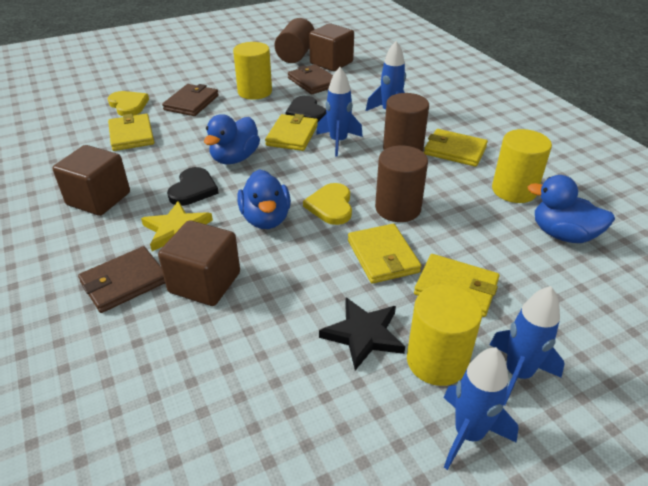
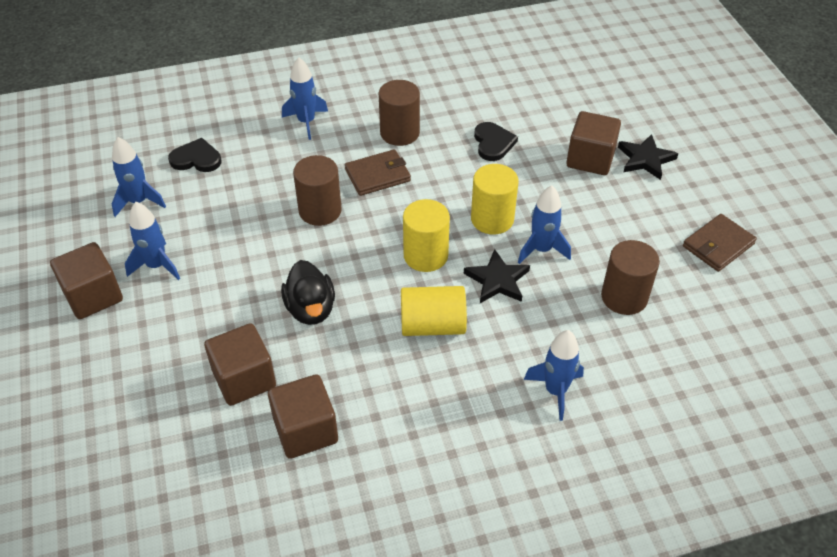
black duck: none = 0 -> [281,260,335,325] = 1
black star: [319,298,405,370] = 1 -> [464,249,530,303] [618,134,678,180] = 2
blue duck: [204,114,260,164] [237,169,291,229] [528,175,615,243] = 3 -> none = 0
blue rocket: [316,67,363,157] [366,41,406,111] [443,347,519,470] [490,286,565,406] = 4 -> [112,137,166,217] [125,202,180,280] [282,57,328,140] [518,185,571,264] [524,330,584,421] = 5
brown cube: [53,145,130,216] [158,220,240,306] [309,23,354,71] = 3 -> [50,242,123,319] [204,323,276,406] [268,374,338,459] [566,111,621,175] = 4
brown wallet: [78,246,165,313] [162,84,219,116] [288,64,333,94] = 3 -> [345,149,411,196] [683,214,757,272] = 2
yellow heart: [107,91,149,116] [303,183,352,225] = 2 -> none = 0
yellow star: [141,201,213,251] = 1 -> none = 0
yellow wallet: [108,114,154,151] [265,114,318,151] [348,224,421,284] [414,254,500,317] [424,129,488,167] = 5 -> none = 0

